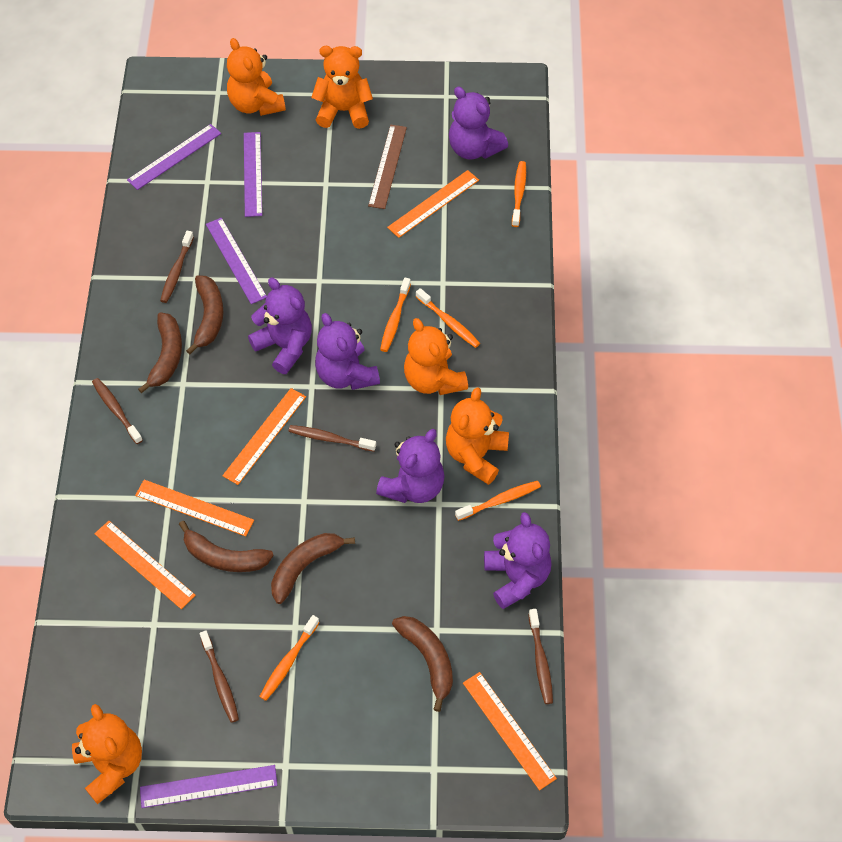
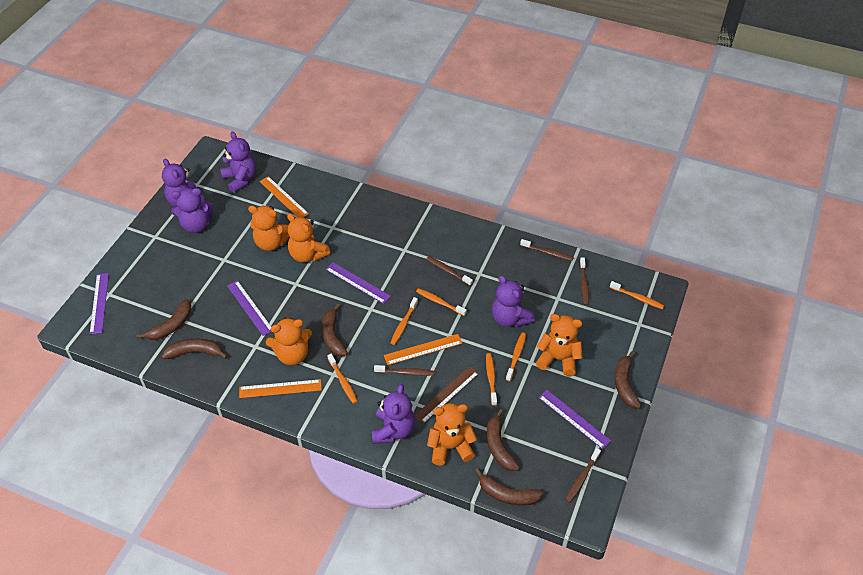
brown banana: [138,313,182,393] [179,521,274,572] [186,275,223,354] [271,533,355,604] [392,616,453,712] = 5 -> [137,299,192,340] [162,339,228,359] [322,304,348,356] [475,468,544,506] [487,409,520,471] [615,351,641,408] = 6
orange ruler: [94,521,196,609] [135,480,254,536] [222,388,306,485] [387,170,479,238] [463,672,557,790] = 5 -> [239,379,322,398] [260,176,309,217] [384,334,462,365] = 3
orange toothbrush: [259,615,320,701] [380,278,411,352] [416,288,480,348] [455,481,541,521] [512,161,526,227] = 5 -> [327,354,358,404] [390,297,418,345] [416,288,467,316] [486,353,497,406] [506,333,526,381] [610,281,664,309] = 6

